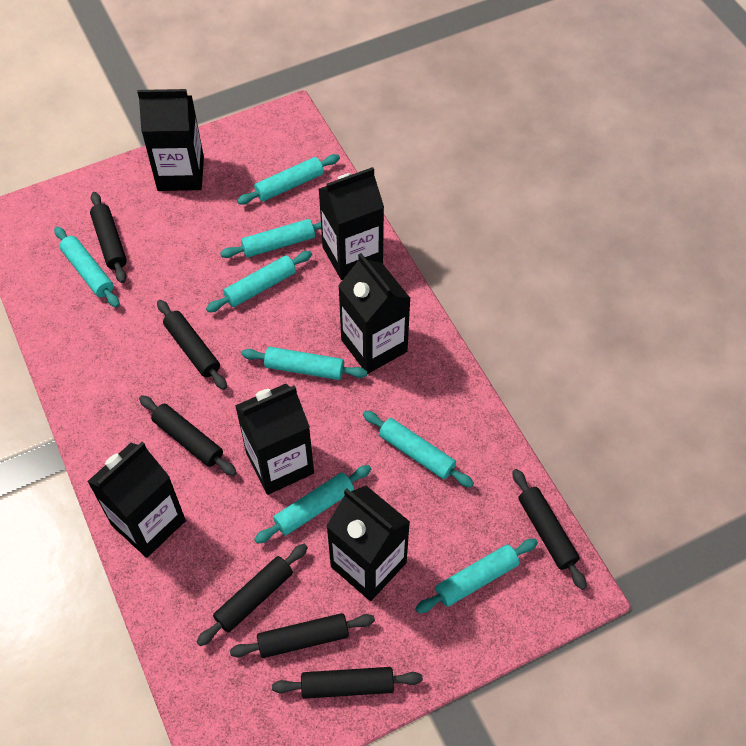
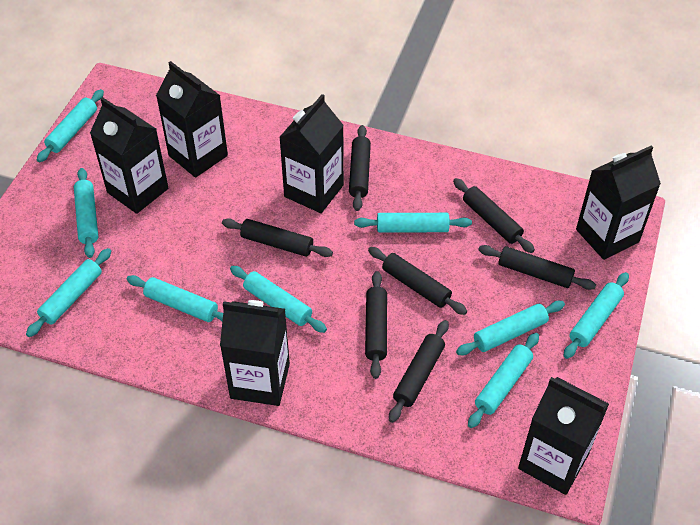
turquoise rolling pin: [54,226,120,308] [206,251,312,312] [220,219,321,258] [237,154,340,205] [242,347,367,380] [254,465,371,544] [363,411,474,488] [416,539,538,613] = 8 -> [26,248,111,337] [37,89,104,162] [74,168,98,258] [127,275,223,322] [230,266,327,333] [354,213,472,232] [456,301,565,355] [468,333,539,428] [564,272,629,359] = 9

